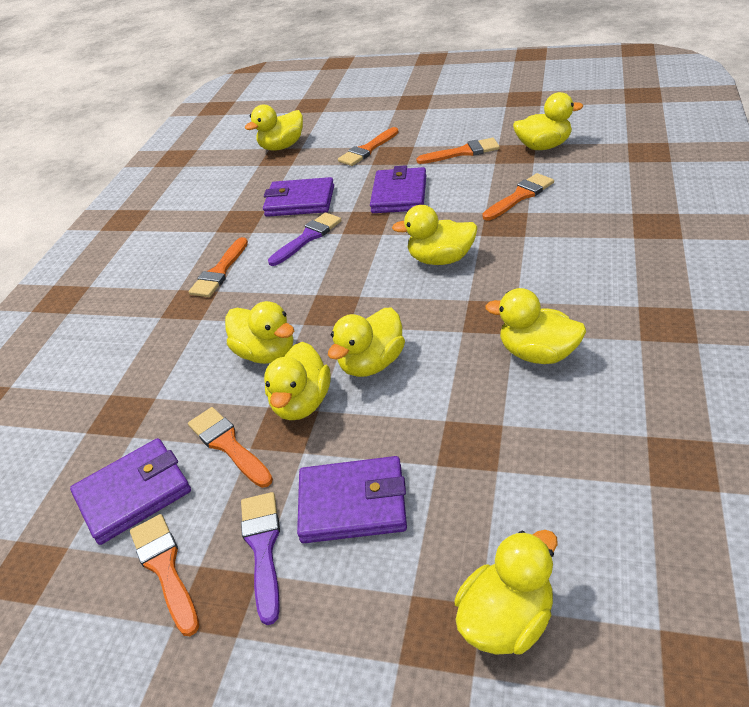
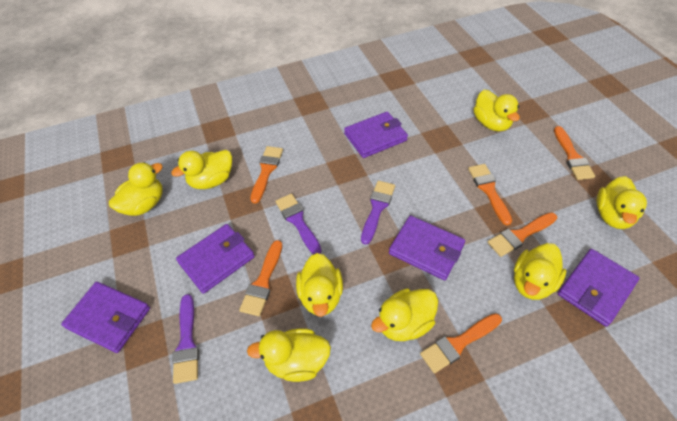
purple brush: [241,492,280,625] [268,212,342,266] = 2 -> [172,294,199,384] [275,194,322,255] [361,181,395,244] = 3
purple wallet: [70,438,191,545] [263,177,334,217] [297,456,407,543] [370,165,426,213] = 4 -> [61,282,150,353] [176,224,255,294] [344,111,408,158] [389,216,465,280] [558,249,639,327] = 5

